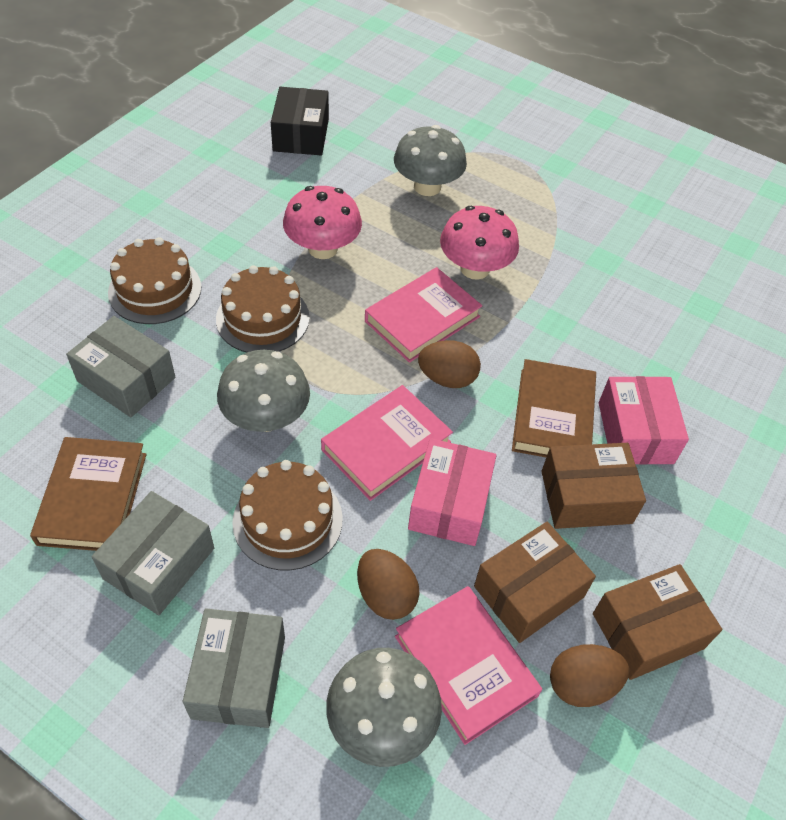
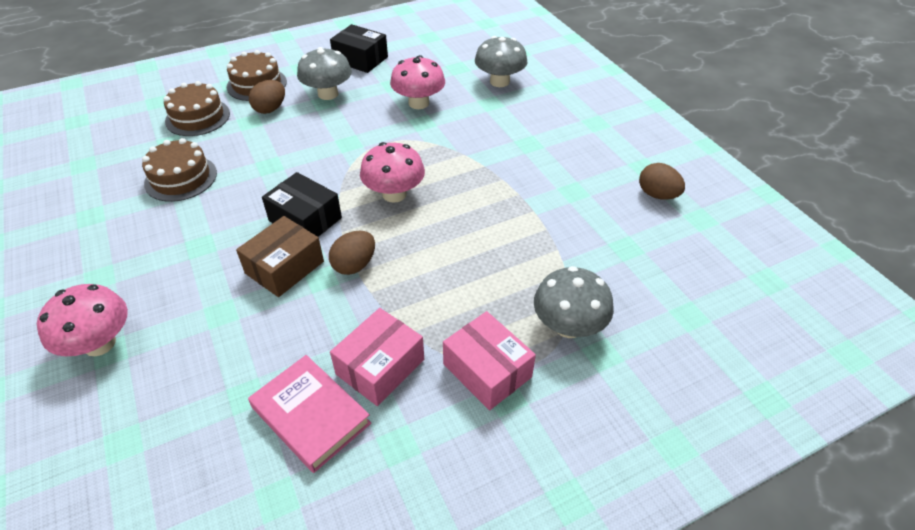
black box: [271,87,329,155] = 1 -> [262,172,342,237] [330,24,388,73] = 2
brown book: [30,437,147,551] [512,359,596,457] = 2 -> none = 0
brown box: [474,522,596,643] [541,443,646,529] [593,564,722,680] = 3 -> [236,216,324,297] = 1
grey box: [66,316,176,417] [91,491,214,615] [183,608,285,728] = 3 -> none = 0
pink book: [321,385,453,501] [365,267,482,363] [395,586,542,745] = 3 -> [248,355,371,473] = 1
pink mushroom: [283,186,362,259] [440,206,519,280] = 2 -> [37,284,128,356] [360,142,425,203] [390,55,445,109] = 3

